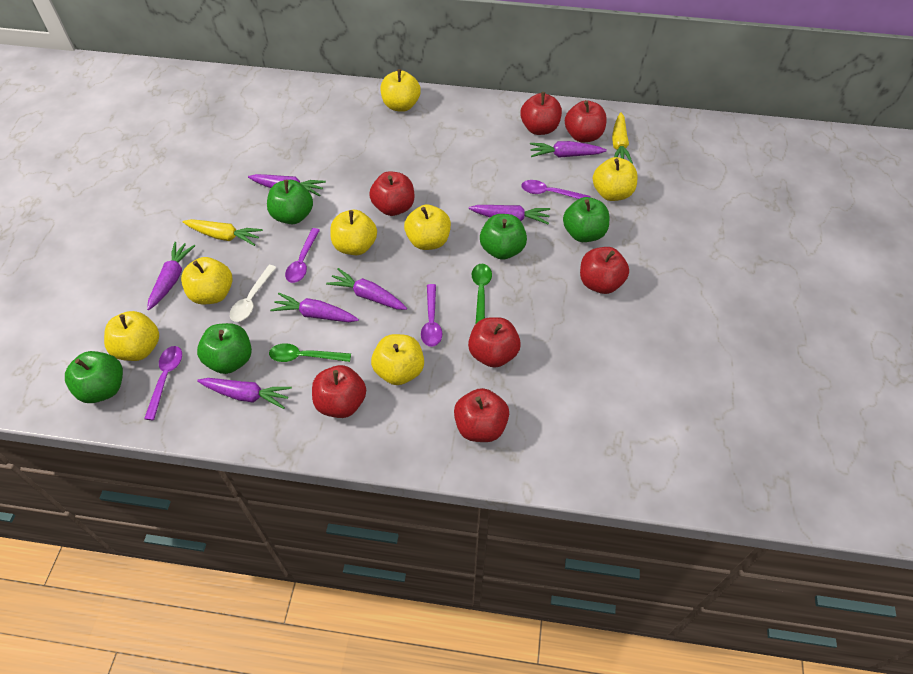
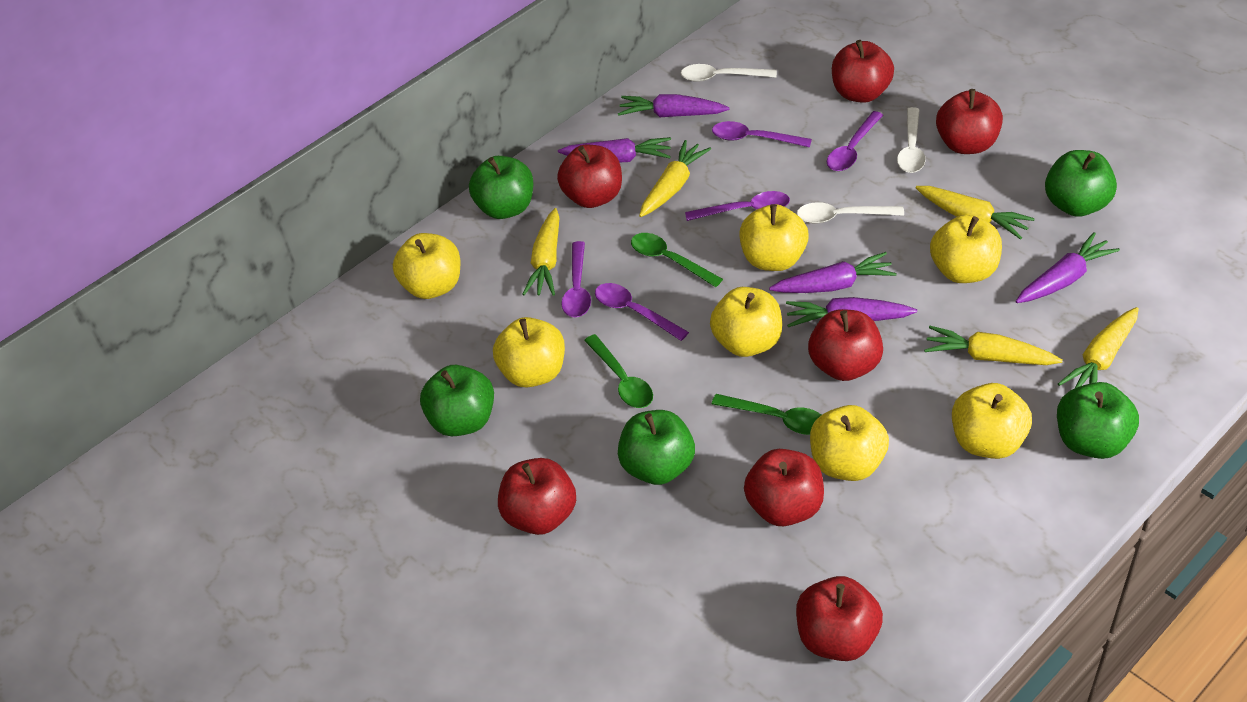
green spoon: [269,343,351,362] [471,264,492,323] = 2 -> [584,334,653,408] [631,233,723,287] [712,394,821,435] = 3
purple carrot: [147,242,195,310] [197,378,292,409] [248,174,326,196] [270,293,359,322] [326,268,407,310] [469,205,550,225] [530,141,607,158] = 7 -> [558,137,671,163] [618,94,730,117] [769,252,897,293] [786,297,917,327] [1016,232,1120,303] = 5
purple spoon: [144,346,182,420] [285,228,320,283] [421,284,442,347] [521,180,591,199] = 4 -> [561,241,591,318] [595,283,689,341] [685,191,790,221] [712,121,812,147] [827,111,883,171] = 5
white spoon: [230,265,277,322] = 1 -> [681,64,777,82] [797,202,904,223] [897,107,926,173] = 3
yellow carrot: [183,219,263,246] [612,112,633,164] = 2 -> [522,208,559,296] [639,140,711,217] [916,186,1035,240] [924,326,1063,365] [1058,307,1139,389] = 5

